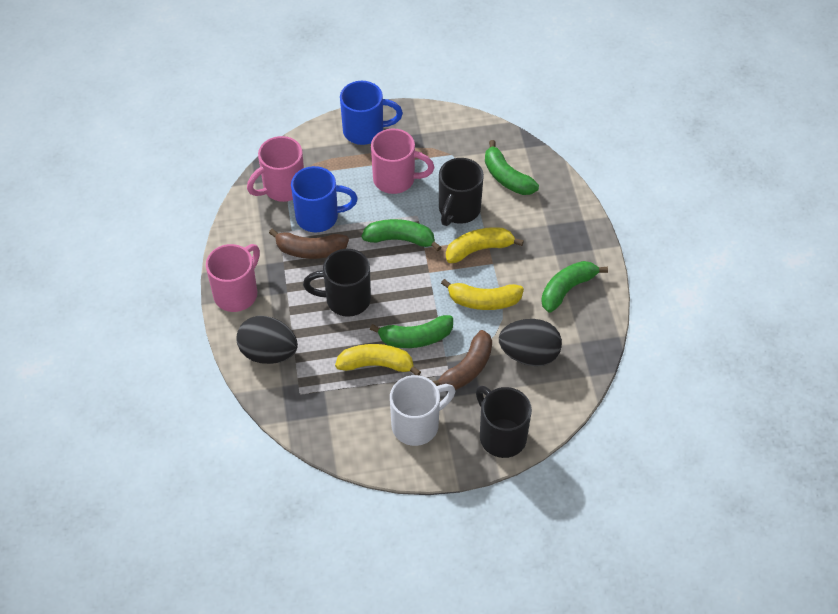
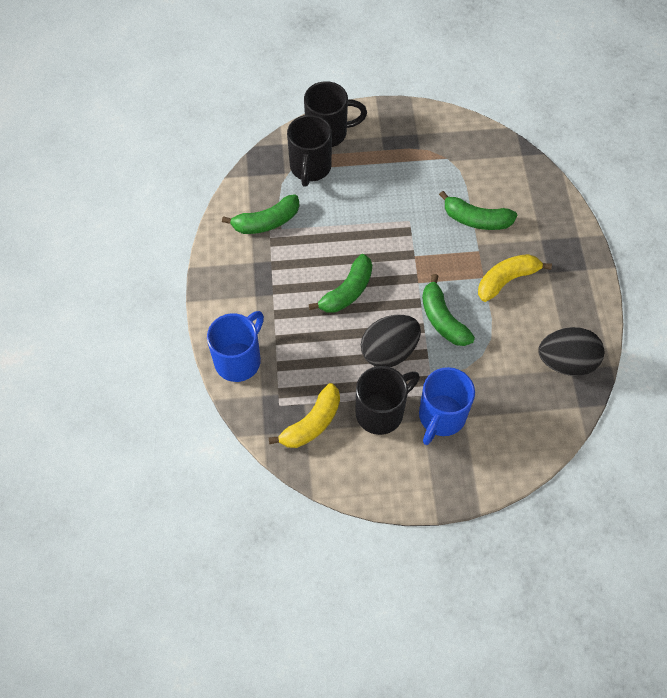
brown banana: [269,229,349,259] [433,330,492,390] = 2 -> none = 0
pink mug: [206,244,260,312] [247,136,304,202] [371,128,434,194] = 3 -> none = 0
white mug: [390,375,455,446] = 1 -> none = 0
yellow banana: [335,344,421,375] [441,279,524,310] [446,227,524,263] = 3 -> [268,383,340,448] [478,254,552,302] = 2

